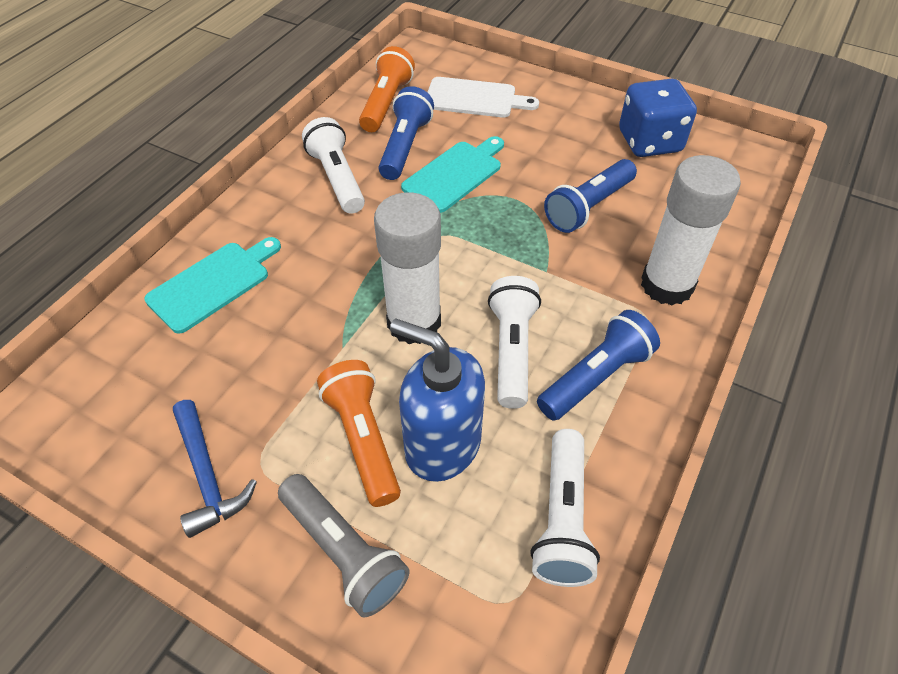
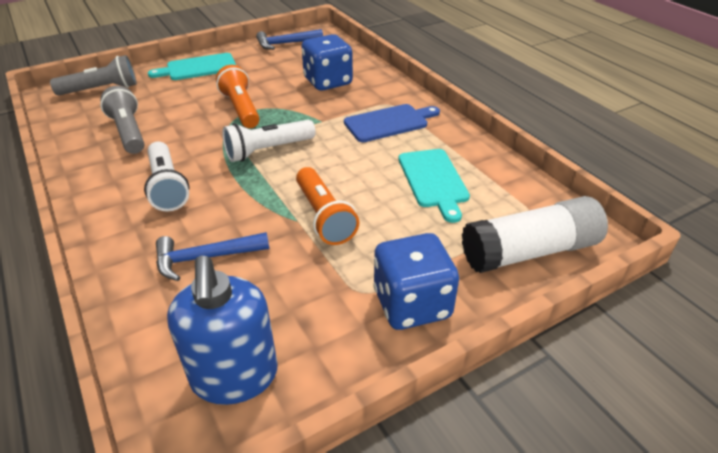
blue cutting board: none = 0 -> [344,104,440,142] = 1
blue dice: [619,79,697,157] = 1 -> [301,34,353,91] [373,233,459,330] = 2
blue flashlight: [379,86,434,180] [537,310,660,421] [544,159,637,233] = 3 -> none = 0
blue hammer: [173,400,257,538] = 1 -> [156,232,269,281] [256,29,323,50] = 2
grey flashlight: [278,474,410,617] = 1 -> [50,55,137,95] [100,86,145,154] = 2
white cutting board: [427,77,539,118] = 1 -> none = 0
white flashlight: [302,117,365,214] [488,276,541,409] [531,429,600,587] = 3 -> [144,142,189,211] [222,120,316,162] = 2
white glue stick: [374,192,441,344] [641,155,741,306] = 2 -> [462,196,608,273] = 1

